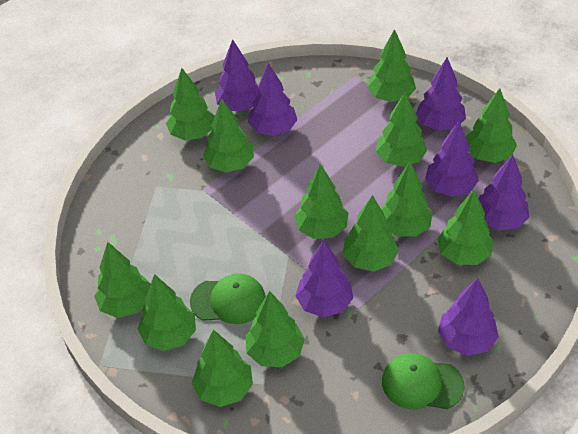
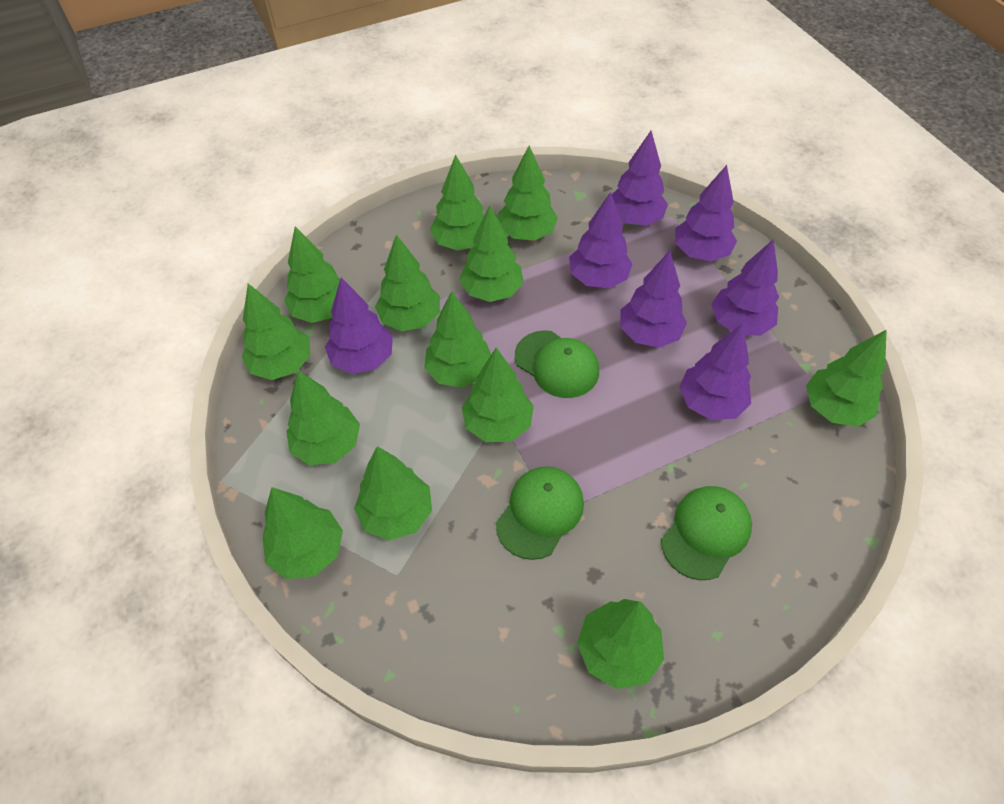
green cap: [190,273,266,324] [382,353,465,409] = 2 -> [496,466,584,560] [515,330,599,398] [661,486,752,580] = 3

